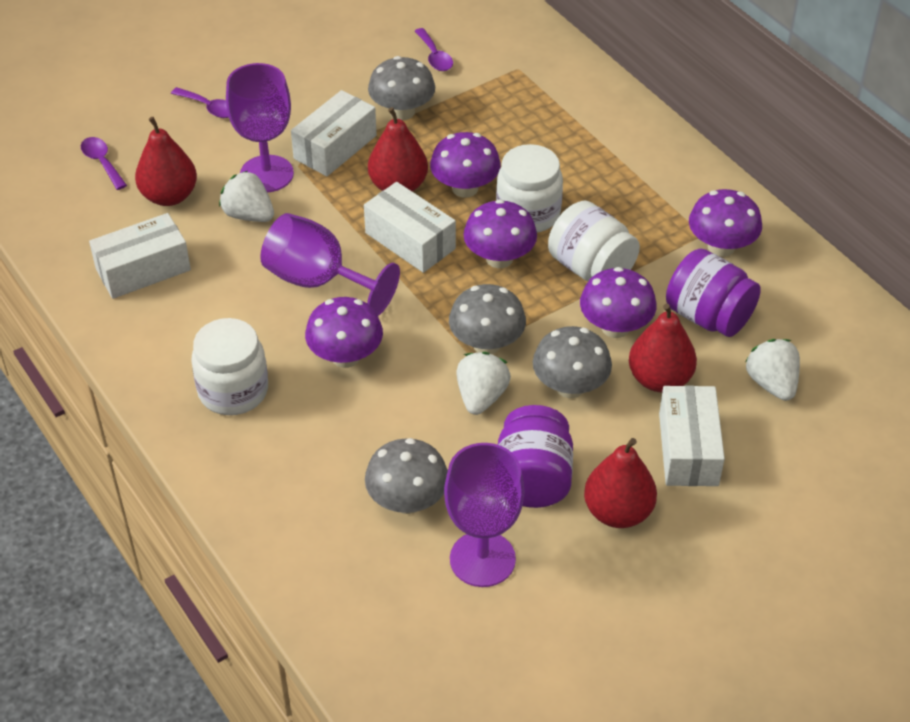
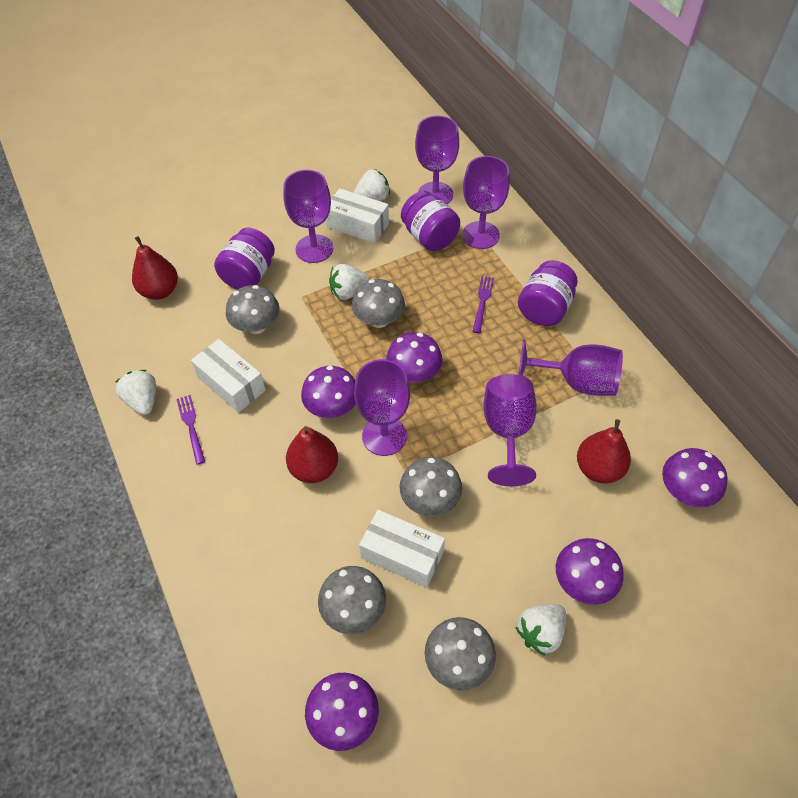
grey mushroom: [365,438,448,514] [368,56,435,120] [449,284,526,354] [533,326,612,398] = 4 -> [226,285,280,334] [318,566,386,634] [352,279,405,328] [400,457,462,516] [425,617,496,691] = 5
purple fork: none = 0 -> [176,395,205,465] [472,276,494,333] = 2
purple goblet: [226,63,294,192] [260,213,400,316] [444,443,524,587] = 3 -> [283,170,333,263] [354,359,410,456] [415,116,459,204] [462,156,510,249] [484,374,537,486] [518,339,623,396] = 6
purple jar: [498,405,573,508] [666,249,761,337] = 2 -> [214,228,275,290] [401,191,460,251] [518,260,578,326] = 3
purple spoon: [81,137,127,190] [171,87,229,118] [415,28,453,71] = 3 -> none = 0
red pear: [135,117,197,206] [368,107,428,192] [584,438,657,528] [629,304,697,392] = 4 -> [132,236,178,300] [286,426,338,483] [577,419,631,484] = 3
white box: [89,213,191,299] [291,90,377,176] [364,182,456,273] [659,385,725,486] = 4 -> [191,339,266,413] [326,188,389,244] [359,510,445,588] = 3
white jar: [191,318,268,415] [496,144,563,233] [548,201,640,281] = 3 -> none = 0
white strawberry: [219,171,274,222] [457,352,511,415] [745,339,800,401] = 3 -> [116,370,156,415] [329,264,370,300] [353,169,390,201] [515,604,566,656] = 4

